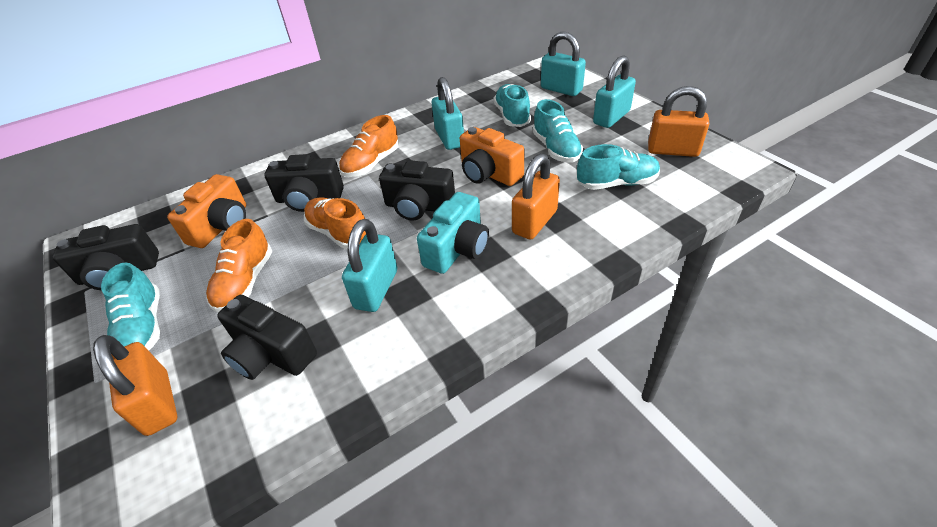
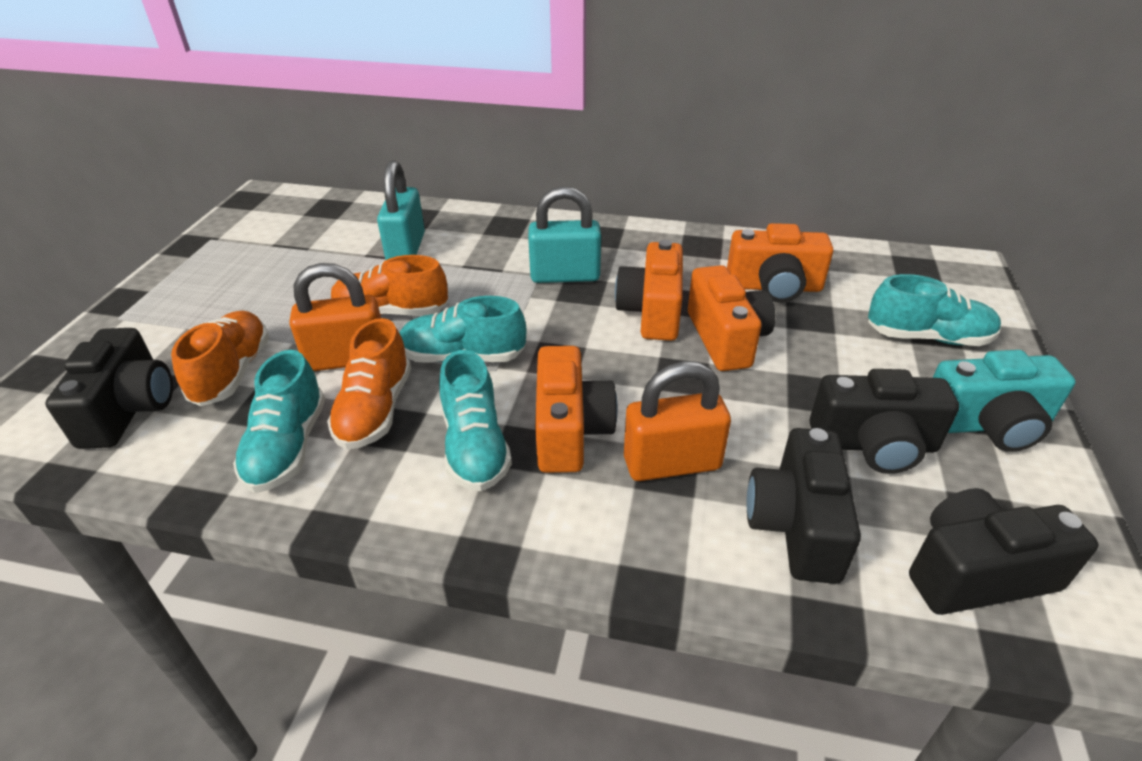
orange camera: [167,174,246,248] [460,127,525,186] = 2 -> [535,346,618,473] [615,240,683,341] [688,265,775,371] [727,223,833,303] = 4
orange padlock: [93,335,178,436] [512,154,560,240] [648,86,709,157] = 3 -> [289,263,381,371] [624,361,731,481] = 2
turquoise padlock: [342,219,397,312] [432,77,464,150] [541,32,586,96] [593,55,636,128] = 4 -> [377,160,425,260] [528,186,601,283] = 2

